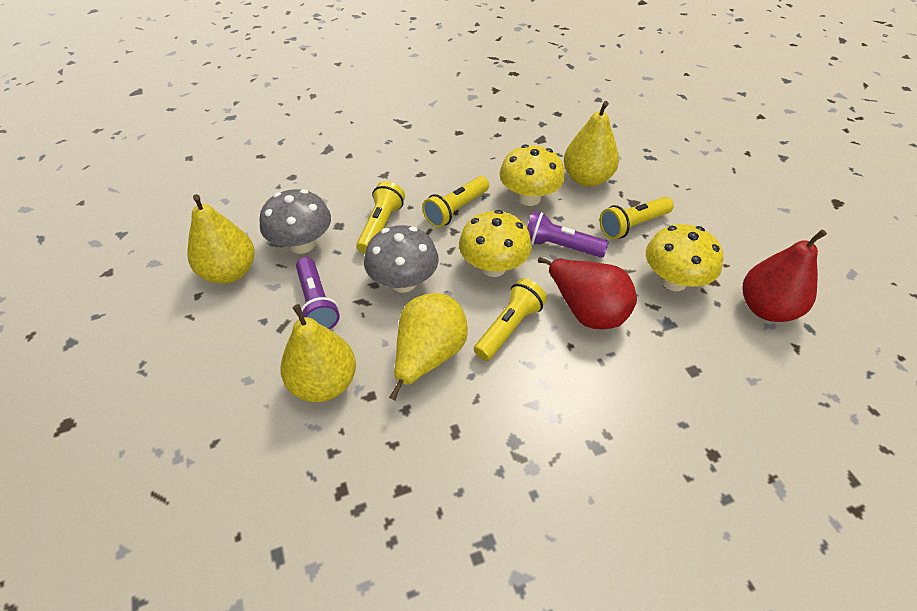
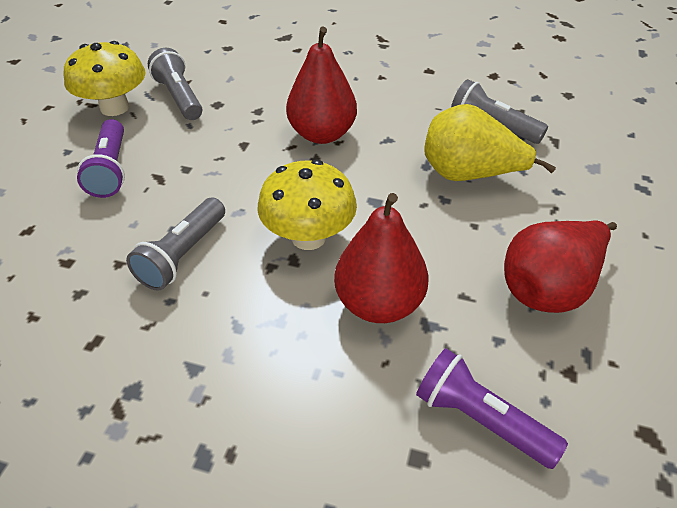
grey flashlight: none = 0 -> [126,198,225,291] [148,48,202,120] [451,79,548,144] = 3
grey mushroom: [259,189,331,254] [364,225,439,293] = 2 -> none = 0
red pear: [538,257,637,329] [743,229,827,322] = 2 -> [286,27,357,144] [334,193,428,323] [504,221,617,313] = 3
yellow flashlight: [356,181,405,254] [422,176,489,228] [474,278,547,361] [600,197,674,239] = 4 -> none = 0
yellow mushroom: [459,210,532,277] [499,144,565,206] [646,224,723,291] = 3 -> [64,41,146,116] [257,160,357,250] = 2
yellow pear: [187,194,254,284] [280,304,356,402] [389,293,468,400] [564,101,619,187] = 4 -> [424,104,556,181] = 1

